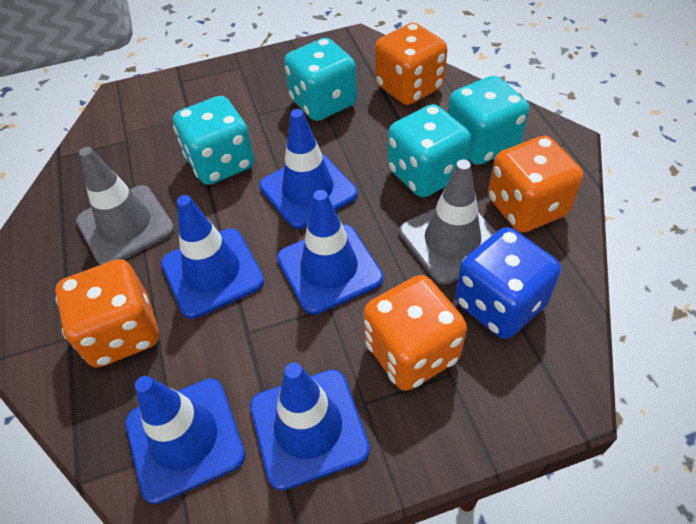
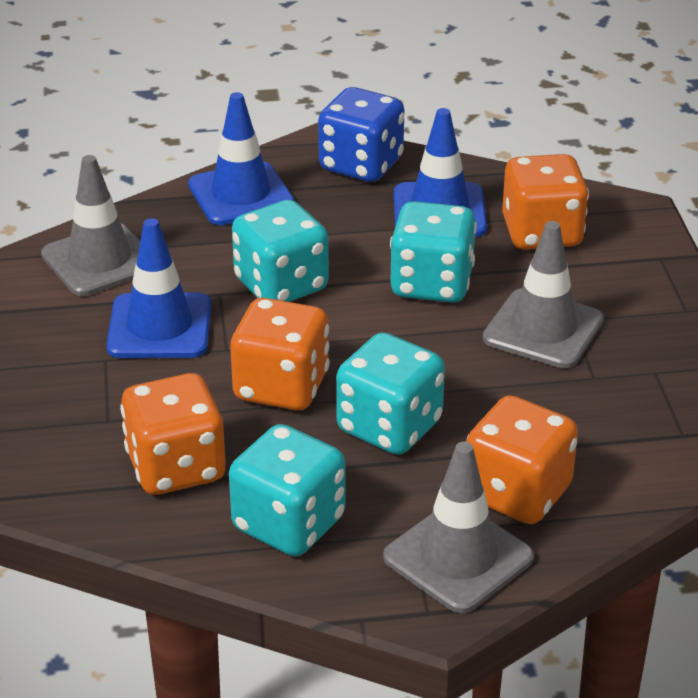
blue traffic cone: [126,376,245,504] [161,195,264,319] [250,363,370,490] [259,109,357,229] [277,190,383,315] = 5 -> [106,218,211,358] [188,92,295,225] [394,108,487,237] = 3
grey traffic cone: [76,147,175,265] [399,160,496,285] = 2 -> [41,155,140,296] [383,441,534,613] [483,221,604,368] = 3

